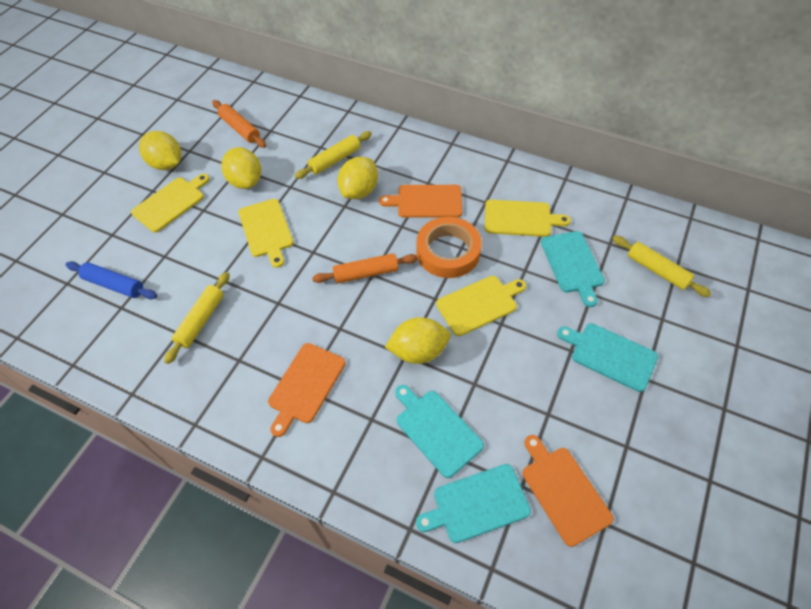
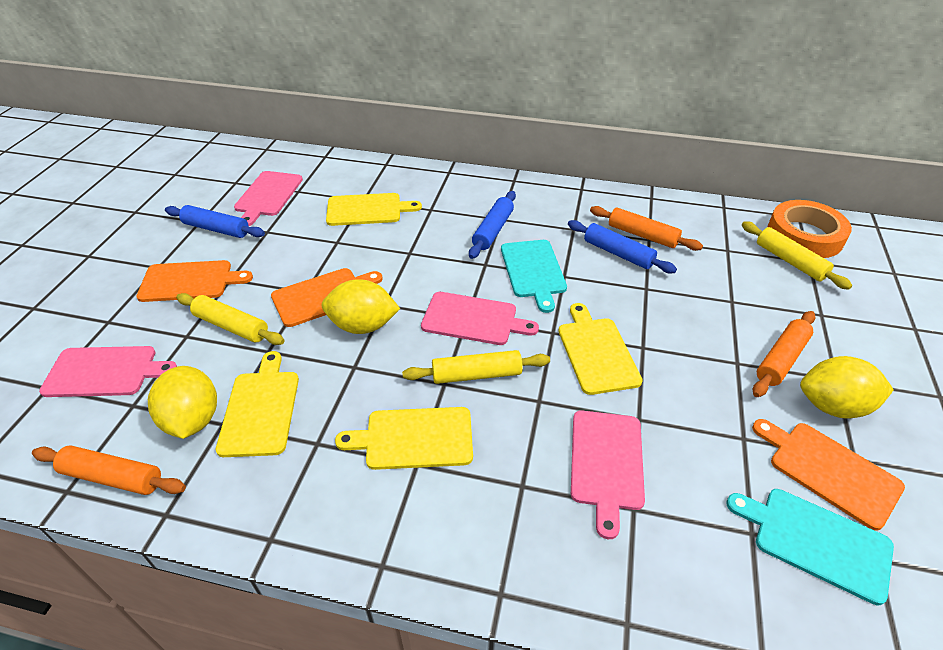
blue rolling pin: [66,261,157,299] = 1 -> [165,205,265,238] [469,191,516,259] [568,220,677,273] = 3
orange rolling pin: [212,100,266,148] [312,253,418,283] = 2 -> [32,445,186,495] [590,206,703,251] [753,311,816,397] = 3
pink cutting board: none = 0 -> [39,346,177,397] [234,171,303,226] [421,292,539,345] [571,411,645,539] = 4
turquoise cutting board: [395,385,484,478] [416,464,531,543] [541,231,605,307] [557,323,658,392] = 4 -> [501,240,567,313] [727,489,894,605] = 2
yellow lemon: [139,131,181,170] [221,147,261,189] [337,157,378,199] [385,317,451,364] = 4 -> [148,366,217,439] [322,279,400,334] [800,356,894,419] = 3

